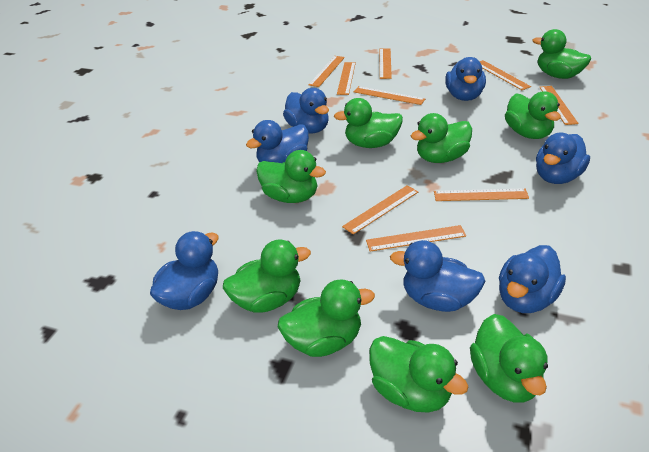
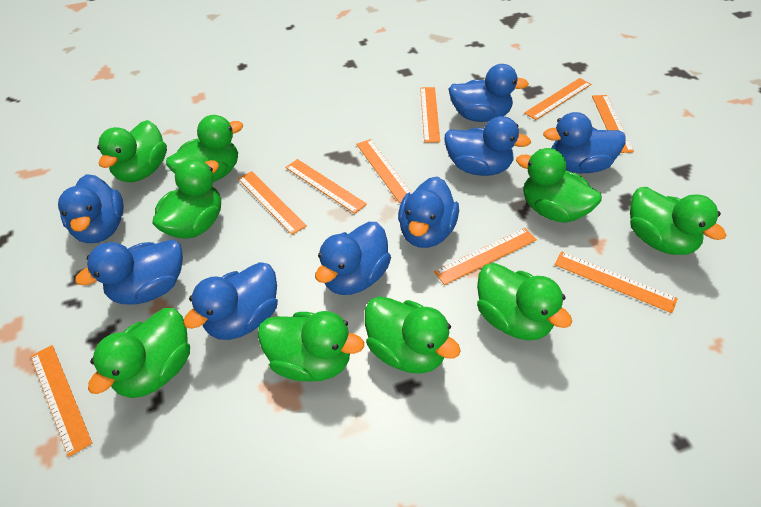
blue duck: [150,231,219,310] [246,120,309,163] [283,88,329,134] [390,240,485,312] [445,57,486,101] [499,245,566,313] [536,133,590,184] = 7 -> [58,174,124,243] [75,239,183,304] [183,262,278,340] [315,222,391,295] [398,176,459,248] [445,116,531,176] [449,64,529,122] [543,112,626,173] = 8

